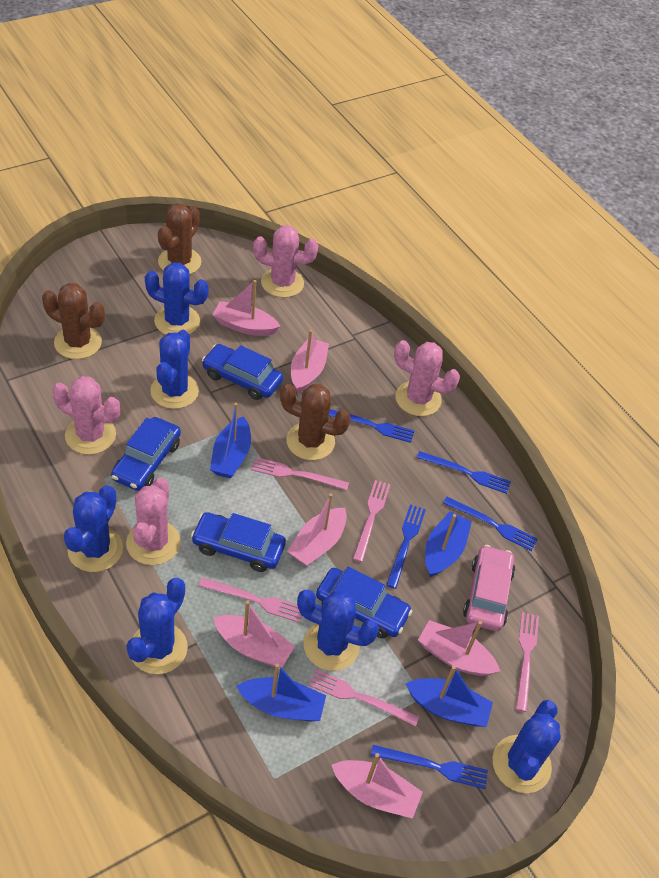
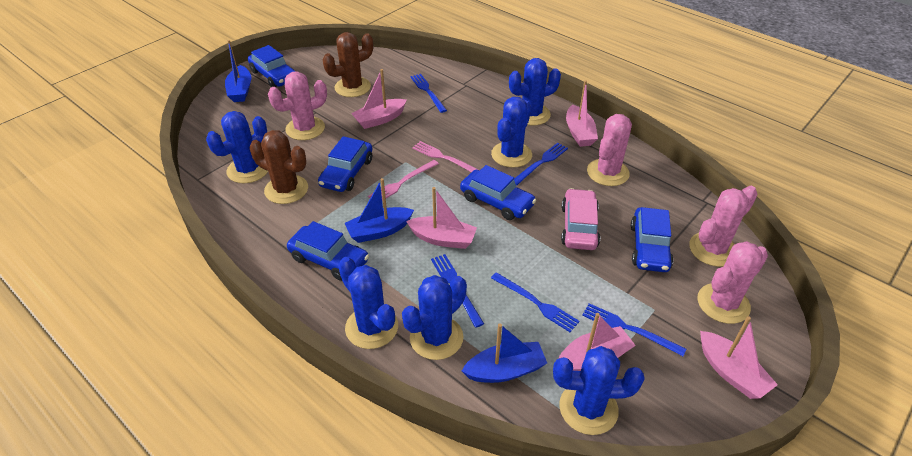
blue boat: [210,403,251,478] [236,664,326,721] [406,665,493,727] [425,512,472,577] = 4 -> [225,40,252,102] [345,178,414,243] [462,324,547,383] = 3
blue car: [111,417,181,491] [191,512,286,572] [202,344,283,400] [316,567,412,638] = 4 -> [248,45,296,87] [287,221,369,281] [318,136,372,192] [460,165,536,220] [631,207,673,272] = 5
brown cactus: [42,283,105,359] [158,203,201,275] [280,384,351,460] = 3 -> [250,130,308,204] [323,32,373,97] = 2
pink boat: [213,280,280,336] [214,601,295,668] [287,493,347,566] [291,330,329,393] [332,753,423,819] [418,620,500,676] = 6 -> [351,69,406,129] [406,187,477,249] [558,313,636,371] [566,80,598,147] [700,316,778,399] = 5
pink fork: [199,577,302,623] [251,457,349,490] [308,669,419,726] [353,480,391,562] [516,612,539,712] = 5 -> [368,160,439,201] [412,141,478,172] = 2

